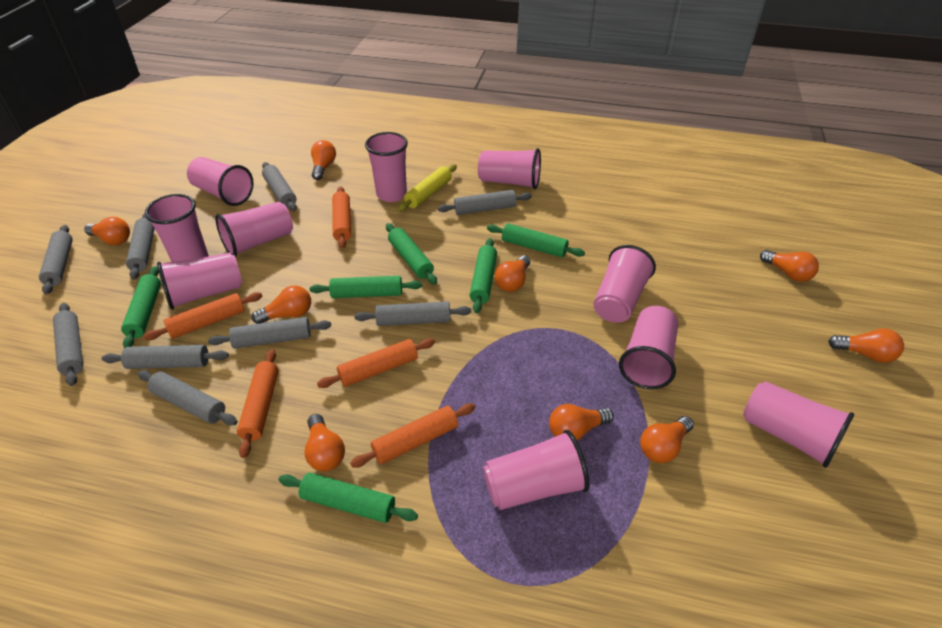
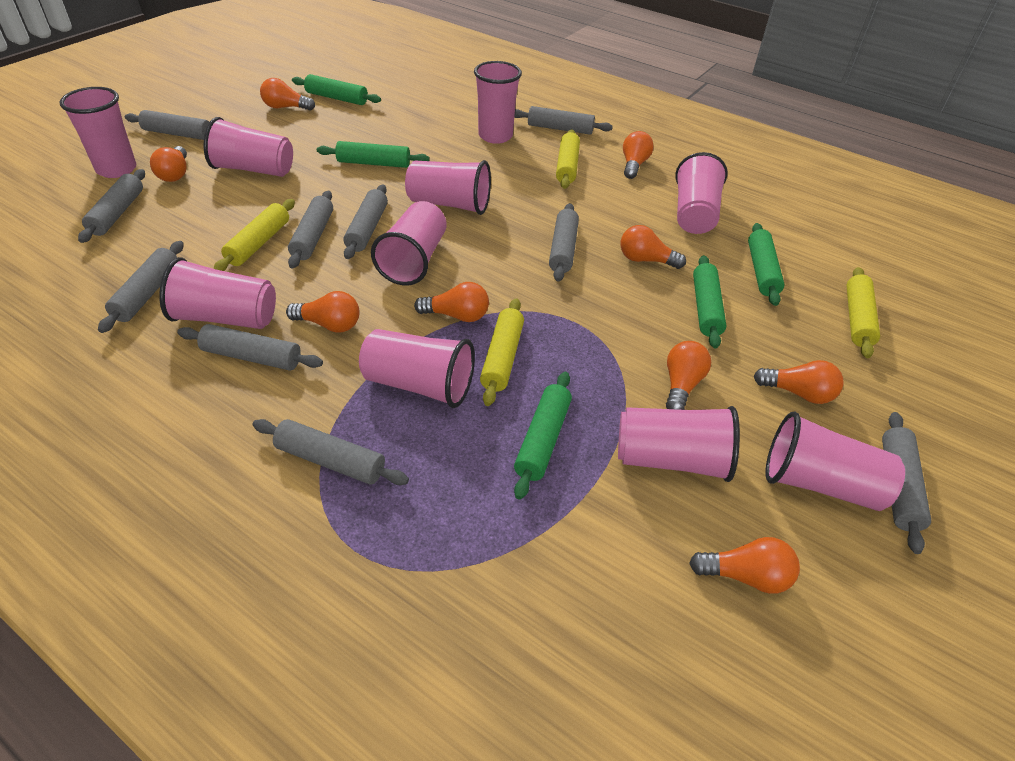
green rolling pin: [121,266,161,348] [279,473,418,523] [310,276,422,298] [386,223,437,285] [470,238,497,313] [487,223,585,257] = 6 -> [292,74,381,105] [317,141,430,168] [514,372,572,500] [693,255,727,348] [748,223,784,306] = 5
grey rolling pin: [39,225,73,294] [53,303,83,386] [102,345,229,369] [126,213,155,280] [138,370,238,425] [208,317,331,349] [262,162,297,211] [354,301,471,326] [438,190,532,215] = 9 -> [78,169,145,243] [98,241,184,333] [124,110,209,140] [177,324,323,371] [252,419,409,485] [288,191,333,268] [343,184,388,259] [514,106,613,135] [549,203,579,282] [882,412,931,554] = 10
orange rolling pin: [144,292,262,340] [237,349,279,458] [317,338,435,388] [332,186,351,248] [350,403,475,468] = 5 -> none = 0
yellow rolling pin: [398,164,457,211] = 1 -> [214,199,295,271] [480,298,524,406] [556,130,580,189] [847,267,880,358] = 4

